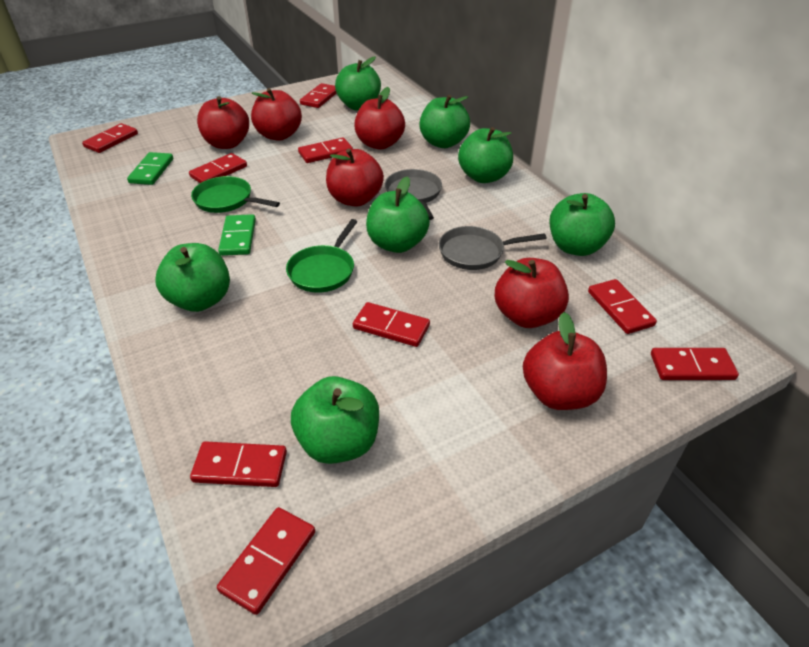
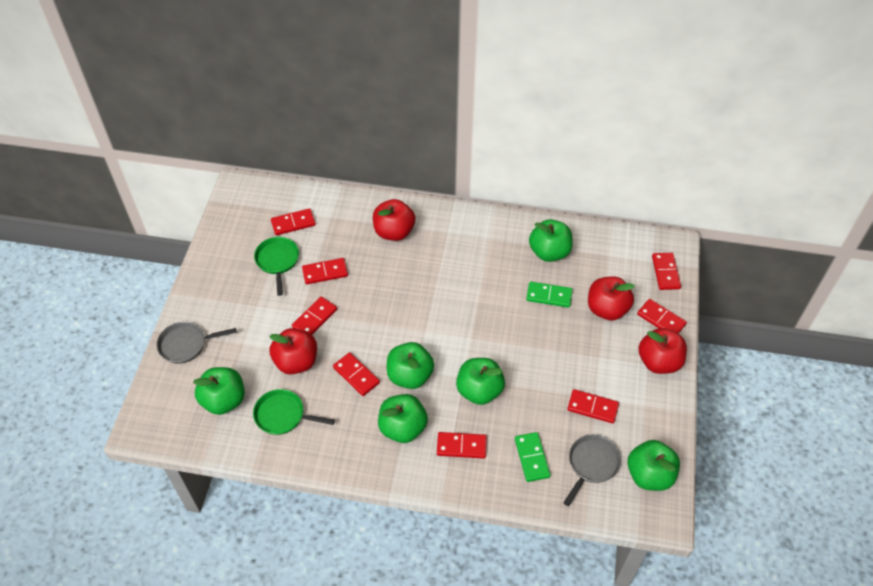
green apple: [155,243,230,312] [291,376,379,464] [335,56,381,110] [366,176,430,253] [419,95,470,148] [458,127,513,183] [550,193,615,256] = 7 -> [193,367,245,415] [378,394,428,443] [387,342,434,389] [456,358,505,405] [529,219,573,262] [627,440,680,491] = 6
red apple: [197,96,249,149] [251,88,302,141] [326,149,384,207] [354,87,405,150] [495,258,569,328] [523,312,607,410] = 6 -> [269,328,317,374] [373,199,415,241] [588,276,635,321] [638,328,687,374] = 4
red domino: [82,123,138,153] [189,153,247,183] [190,441,287,487] [217,507,315,615] [298,137,353,163] [300,83,337,108] [353,302,430,347] [588,279,657,334] [651,348,739,380] = 9 -> [271,208,316,235] [292,297,337,335] [302,258,348,284] [333,352,380,396] [437,432,487,459] [568,389,619,423] [637,299,687,334] [652,253,681,290] = 8

